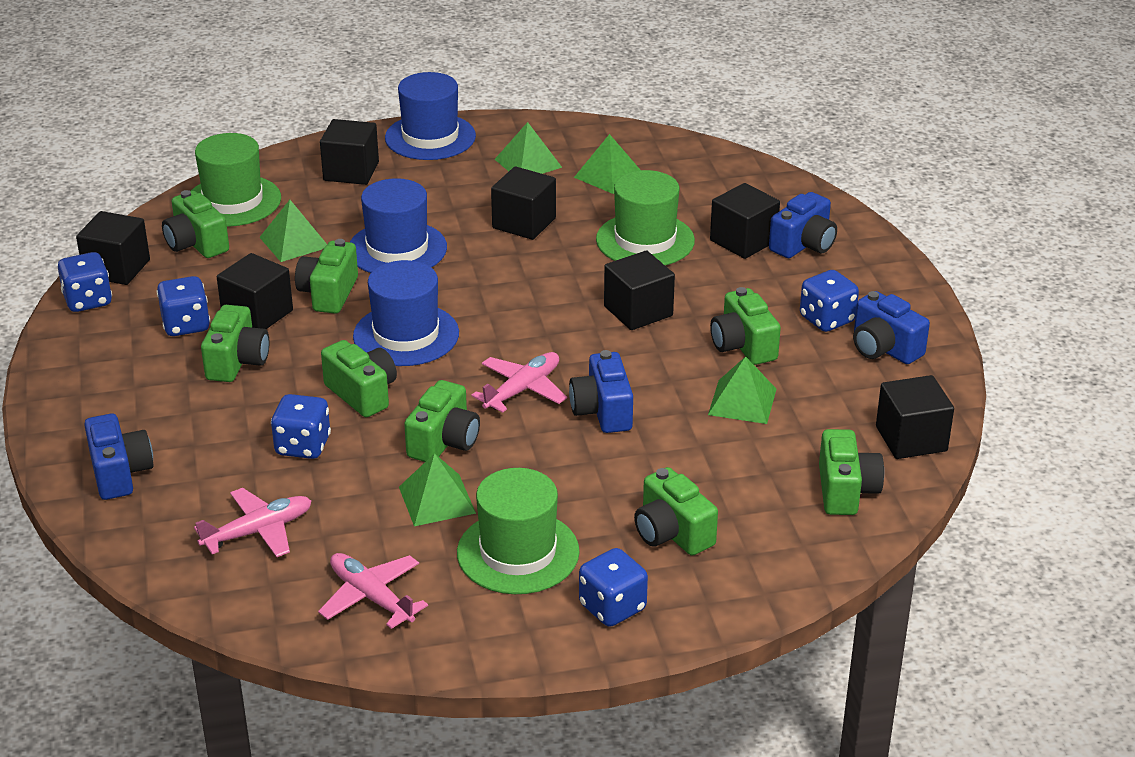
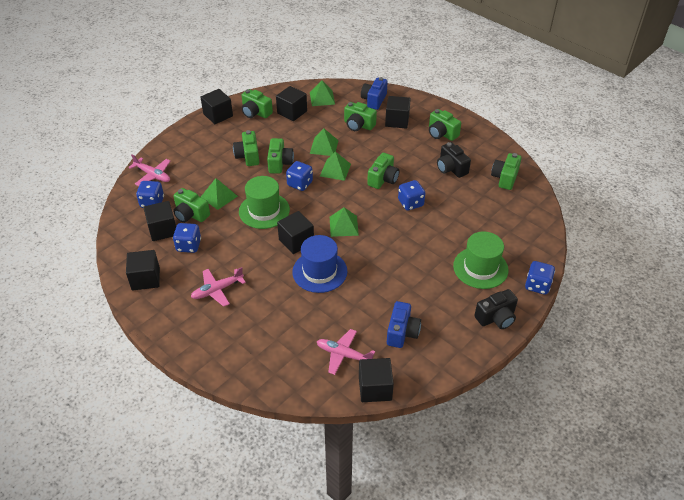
black camera: none = 0 -> [437,142,471,178] [474,289,518,329] = 2
blue camera: [84,413,154,500] [569,350,633,433] [769,192,837,258] [853,291,930,364] = 4 -> [361,77,388,110] [387,301,421,348] = 2
blue hat: [350,178,447,273] [353,260,459,366] [385,72,476,160] = 3 -> [292,235,347,293] = 1
green hat: [191,133,281,227] [457,468,580,594] [596,170,695,265] = 3 -> [239,176,290,229] [453,231,508,289] = 2

